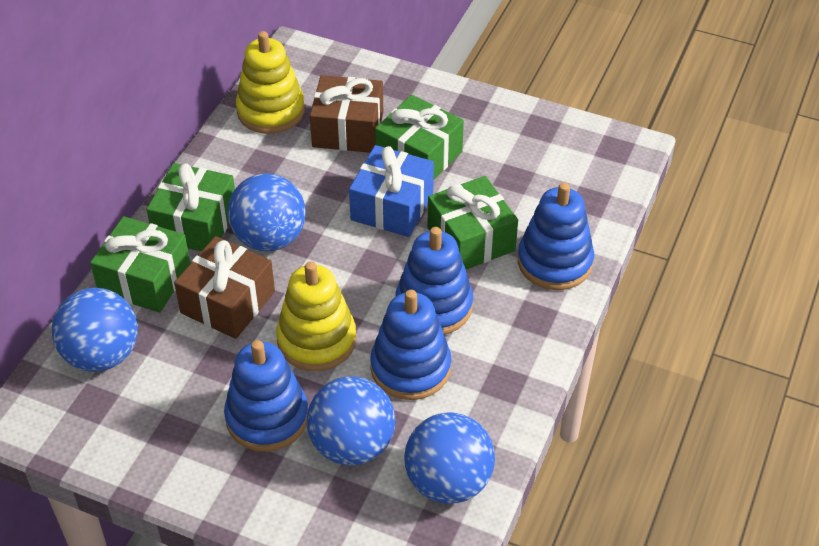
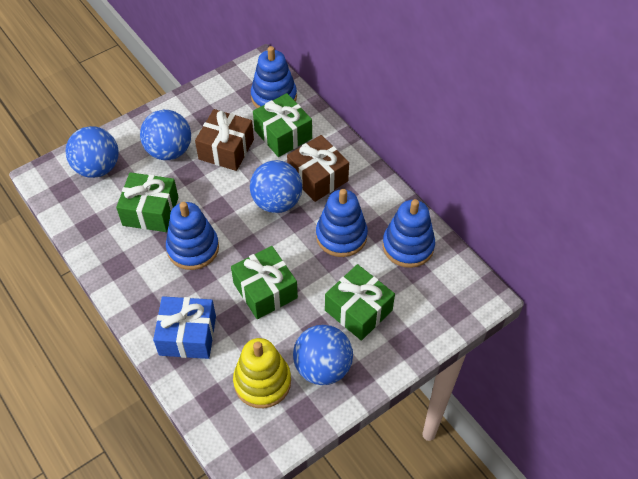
yellow stacking toy: [236,31,305,134] [276,261,356,371] = 2 -> [233,338,291,408] = 1

